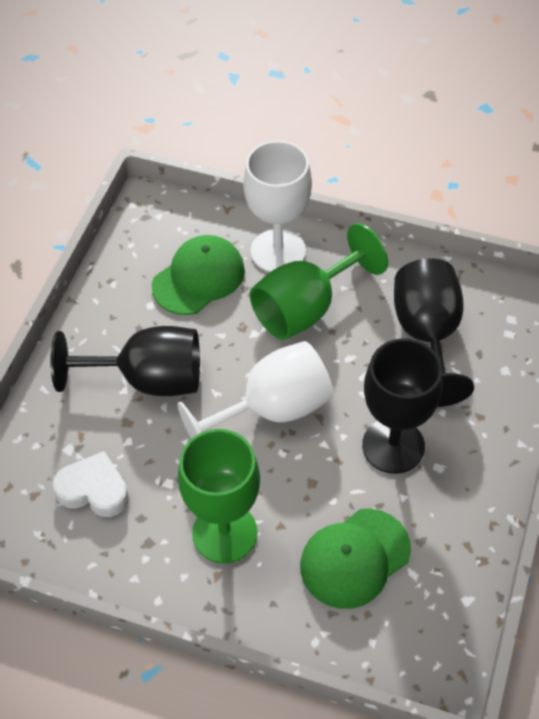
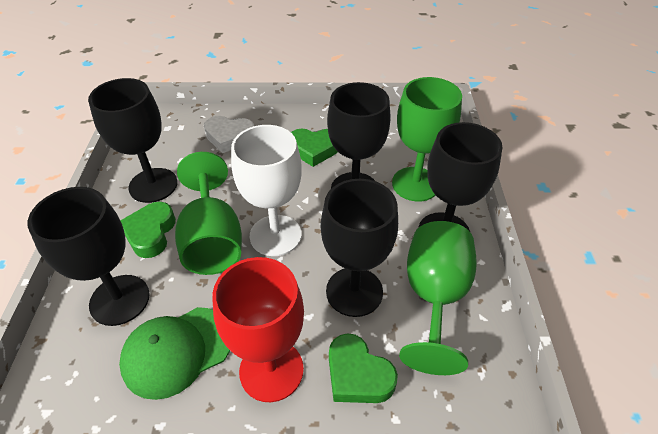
black goblet: [50,326,200,396] [362,338,443,474] [394,258,474,407] = 3 -> [27,187,150,326] [88,78,178,203] [321,179,398,317] [327,82,391,189] [418,122,503,231] = 5
green cap: [152,235,245,315] [300,509,411,609] = 2 -> [119,307,230,400] = 1
green goblet: [178,429,260,564] [250,223,388,340] = 2 -> [175,152,242,275] [392,77,462,202] [399,221,476,375] = 3
green heart: none = 0 -> [120,202,176,258] [291,129,338,167] [329,333,398,403] = 3
red goblet: none = 0 -> [212,257,304,402] = 1
white goblet: [177,341,333,439] [243,141,312,272] = 2 -> [231,125,302,256] = 1

